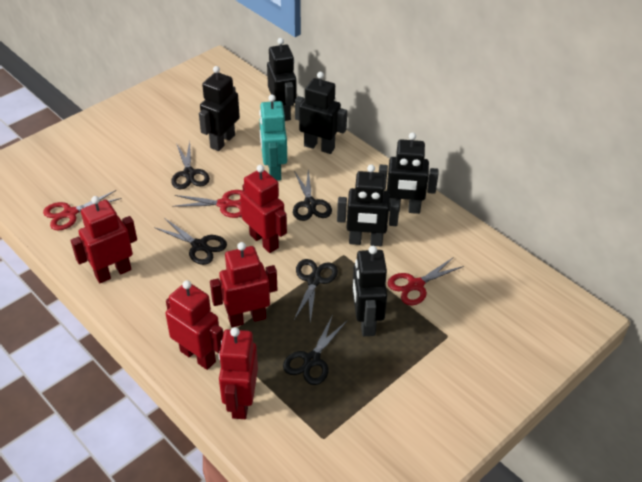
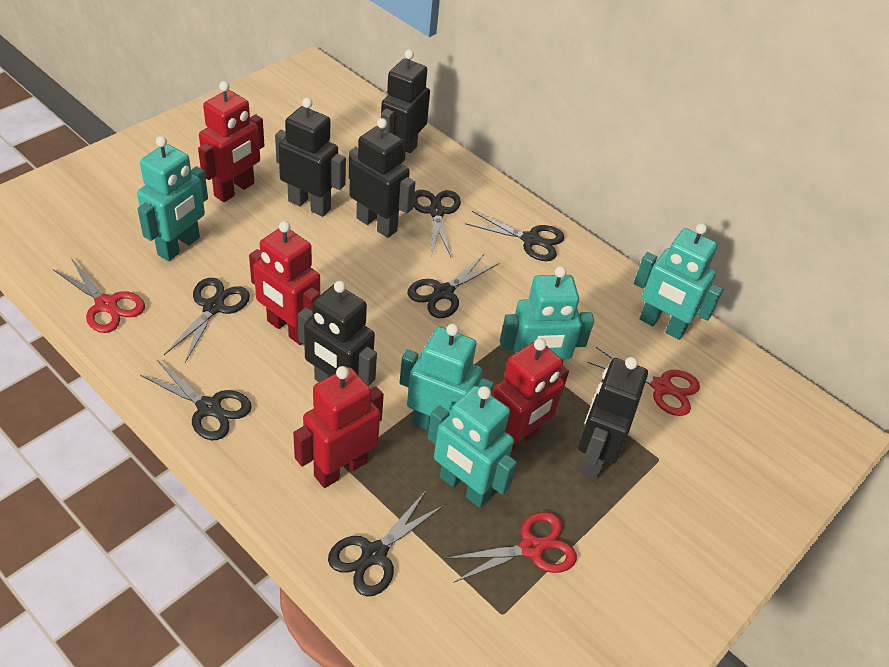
black robot: [199,66,240,151] [267,38,297,121] [295,72,347,154] [337,165,400,246] [352,246,387,336] [379,132,439,214] = 6 -> [275,98,346,217] [298,281,377,386] [349,118,415,238] [381,49,430,164] [578,357,648,479] = 5
black scissors: [154,218,227,265] [171,142,210,189] [283,315,348,385] [293,169,332,221] [294,259,338,323] = 5 -> [140,360,252,440] [164,278,250,363] [328,491,444,596] [407,253,499,318] [413,190,461,257] [465,211,564,261] = 6
red robot: [70,196,137,283] [166,280,223,370] [210,242,277,327] [219,327,258,419] [240,165,287,253] = 5 -> [198,81,265,202] [249,221,320,345] [293,366,384,488] [492,338,569,453] = 4
turquoise robot: [259,95,287,181] = 1 -> [137,136,208,261] [400,323,494,430] [428,386,517,508] [500,266,594,361] [634,223,723,340] = 5

